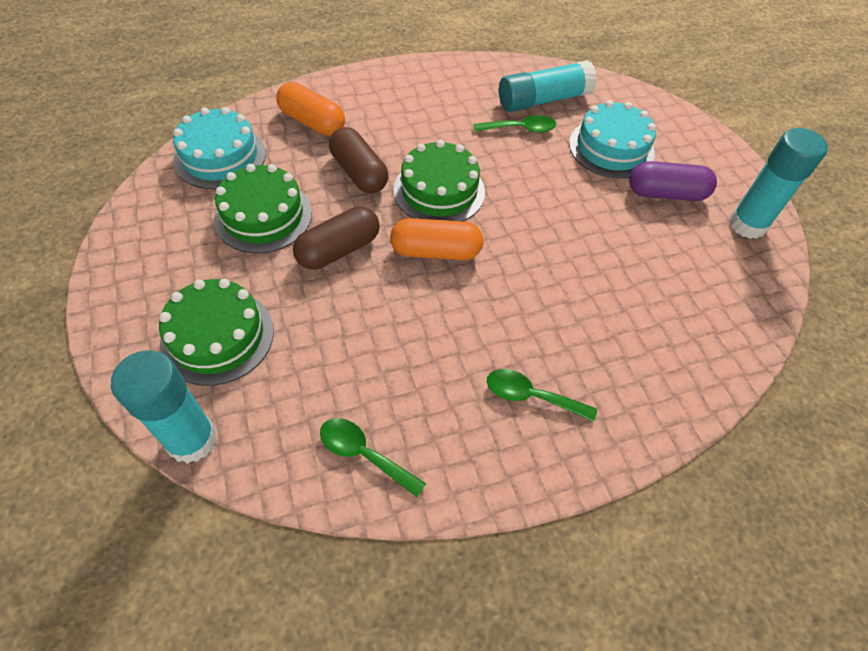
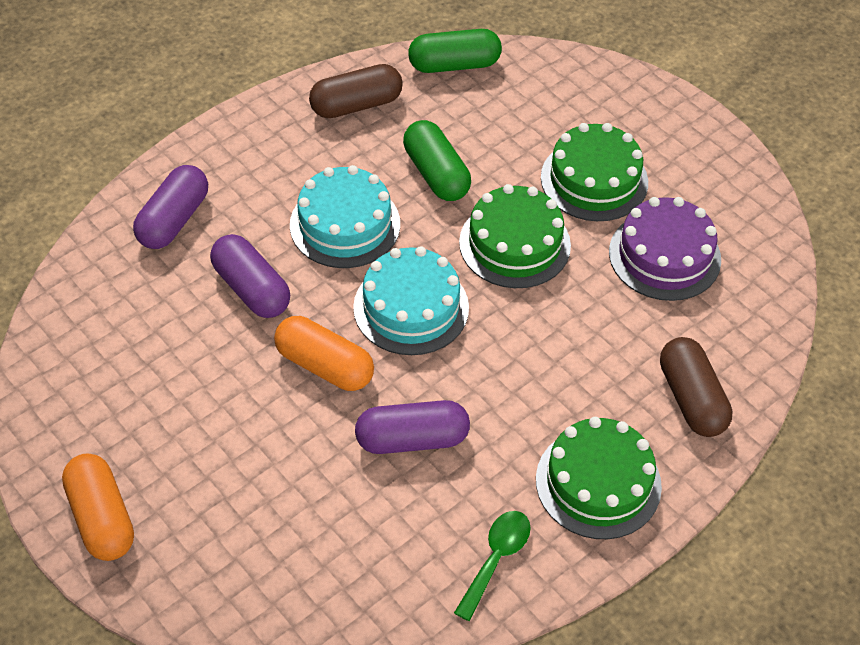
green capsule: none = 0 -> [403,120,471,201] [408,29,502,73] = 2
green spoon: [320,418,426,497] [474,115,556,133] [487,369,597,422] = 3 -> [454,511,531,621] = 1
purple cake: none = 0 -> [609,197,721,301] = 1
purple capsule: [629,161,717,201] = 1 -> [133,165,208,249] [210,234,290,318] [355,400,470,454] = 3
turquoise glue stick: [111,350,217,464] [499,60,597,112] [729,128,828,239] = 3 -> none = 0

